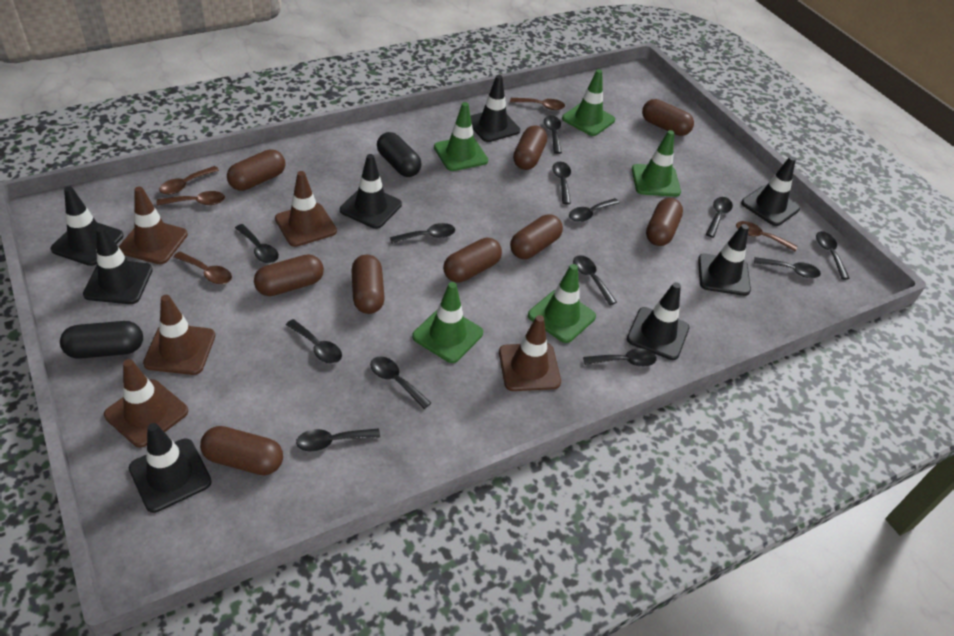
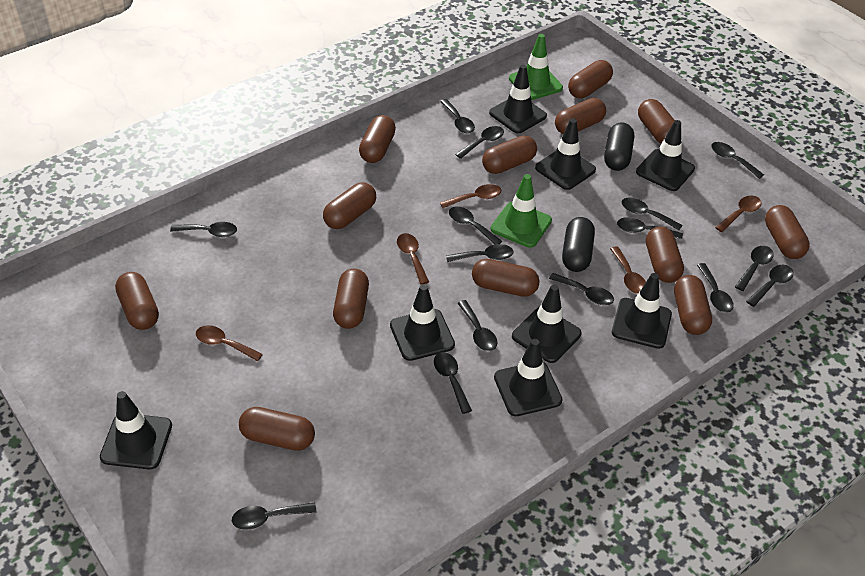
black spoon: [235,224,279,263] [286,319,342,364] [296,429,380,452] [370,356,431,409] [390,223,455,244] [544,115,562,154] [552,162,571,204] [569,198,620,222] [573,255,617,305] [583,348,657,367] [706,197,733,238] [754,257,821,278] [816,231,850,279] = 13 -> [170,222,237,237] [232,503,317,530] [434,352,472,414] [440,99,475,133] [446,244,513,262] [449,206,502,244] [455,126,504,159] [458,300,497,351] [549,273,614,305] [617,217,683,240] [622,198,683,230] [697,263,734,313] [711,142,764,179] [735,246,774,291] [746,265,794,307] = 15
brown capsule: [200,426,283,475] [227,149,285,191] [254,254,324,296] [351,255,385,314] [443,237,502,282] [510,214,563,259] [513,125,547,170] [642,99,694,136] [646,198,683,246] = 9 -> [115,272,159,330] [239,407,315,451] [323,182,376,229] [333,269,369,329] [359,115,396,163] [472,259,540,297] [482,135,537,174] [555,98,606,134] [568,60,613,98] [638,99,675,144] [646,227,684,283] [674,275,712,335] [765,205,810,259] = 13
brown traffic cone: [104,359,188,448] [119,186,188,264] [143,295,215,375] [275,171,337,247] [499,315,561,391] = 5 -> none = 0
green traffic cone: [412,282,483,363] [434,102,488,171] [528,264,596,343] [562,69,615,136] [632,130,681,197] = 5 -> [491,174,552,248] [509,34,563,100] = 2

